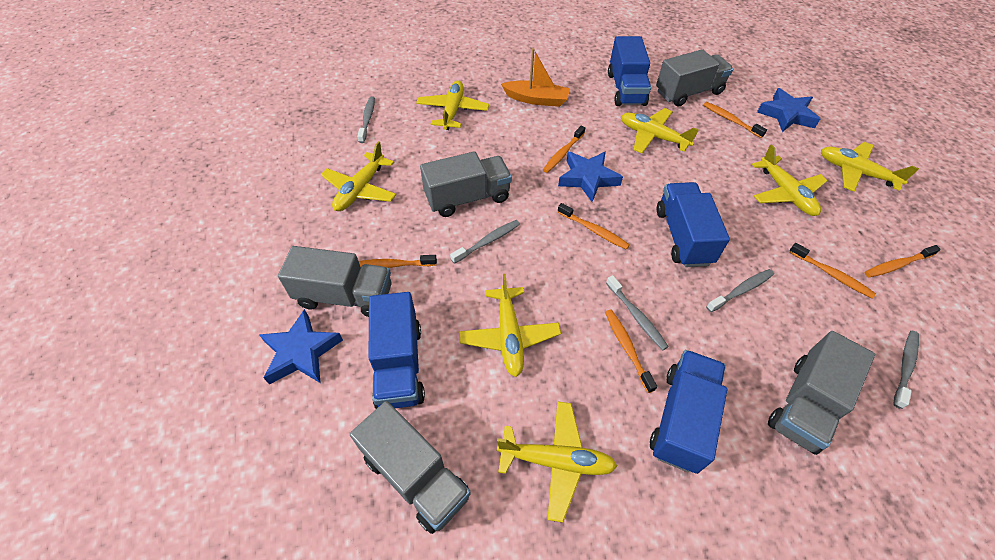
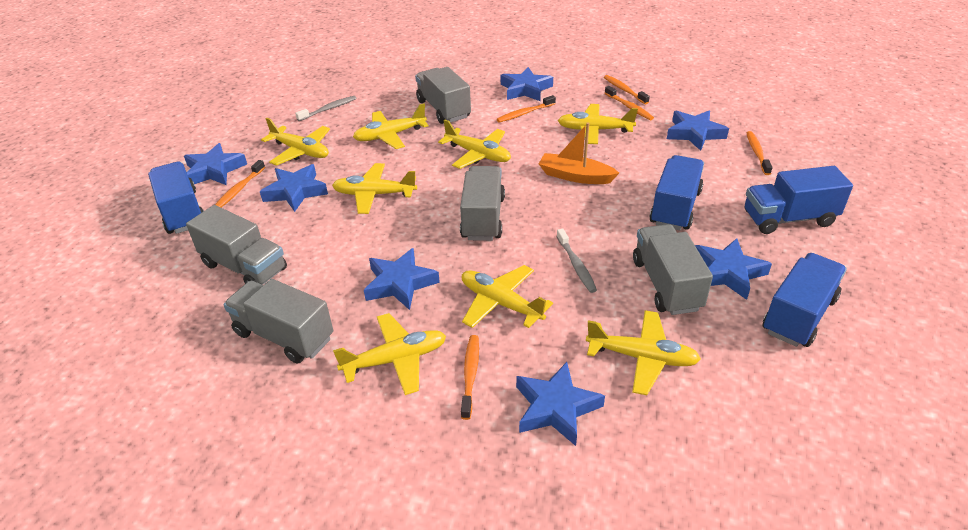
blue star: [259,309,343,385] [558,151,623,202] [757,88,820,132] = 3 -> [184,143,247,185] [260,164,328,212] [364,248,440,310] [501,67,553,101] [516,362,605,446] [667,110,729,151] [695,238,772,300] = 7
grey toothbrush: [357,96,375,143] [450,220,520,264] [606,275,669,351] [706,269,774,312] [893,331,919,409] = 5 -> [295,96,357,121] [556,229,597,293] = 2
orange toothbrush: [359,255,437,268] [543,126,585,173] [558,203,630,250] [605,310,657,393] [703,102,767,138] [789,243,876,299] [865,245,941,277] = 7 -> [215,160,265,207] [461,335,479,420] [497,95,556,123] [604,75,650,104] [605,86,654,120] [747,131,773,175] = 6
yellow plane: [321,141,396,211] [416,80,489,130] [459,274,561,377] [497,401,617,522] [621,108,699,153] [752,144,827,216] [821,142,919,191] = 7 -> [261,118,330,166] [332,163,417,214] [333,313,446,395] [353,103,428,149] [438,119,511,169] [462,265,553,328] [558,104,638,144] [586,310,701,395] = 8

